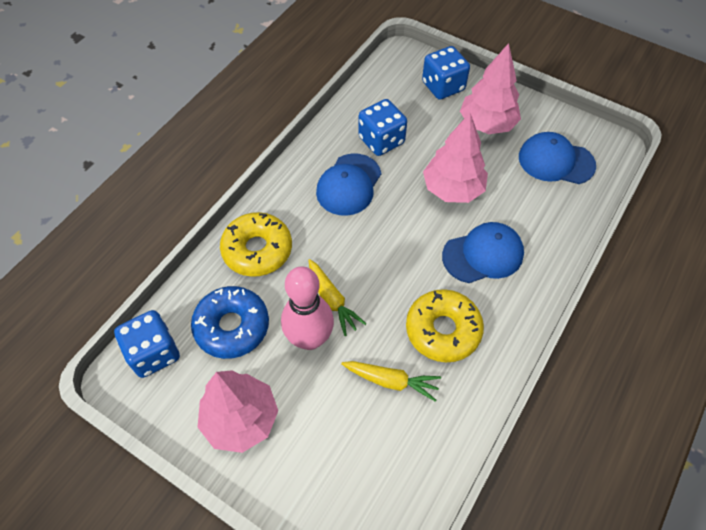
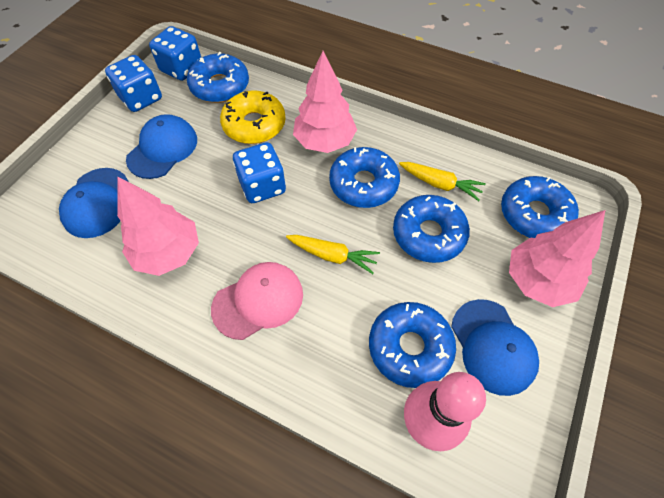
blue donut: [191,286,269,359] = 1 -> [187,52,249,103] [329,147,400,208] [369,302,456,388] [393,195,470,263] [501,176,579,238] = 5
pink cap: none = 0 -> [211,262,303,340] = 1
yellow donut: [220,212,292,277] [406,289,484,362] = 2 -> [220,90,286,144] = 1

